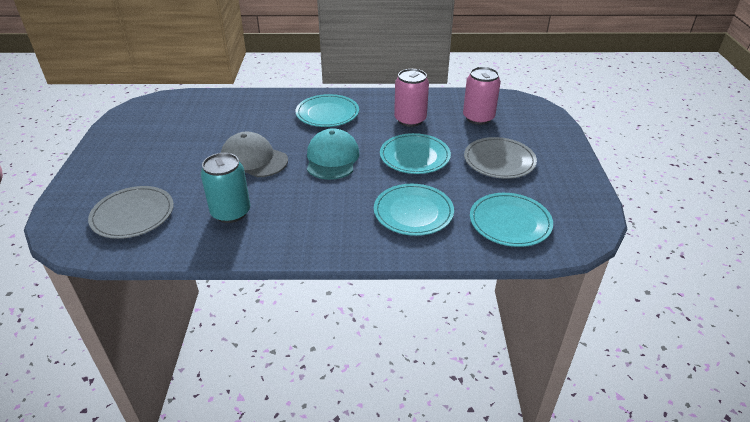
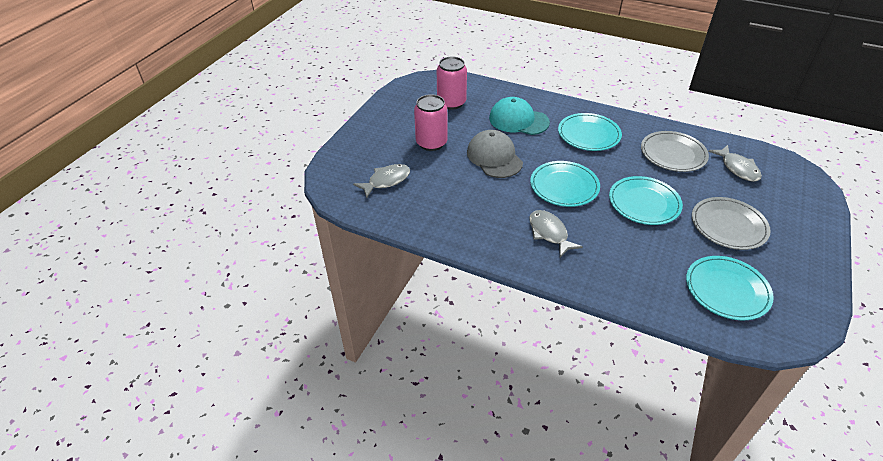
grey fish: none = 0 -> [353,164,410,198] [529,210,583,257] [708,145,762,182] = 3
turquoise can: [201,153,250,223] = 1 -> none = 0

